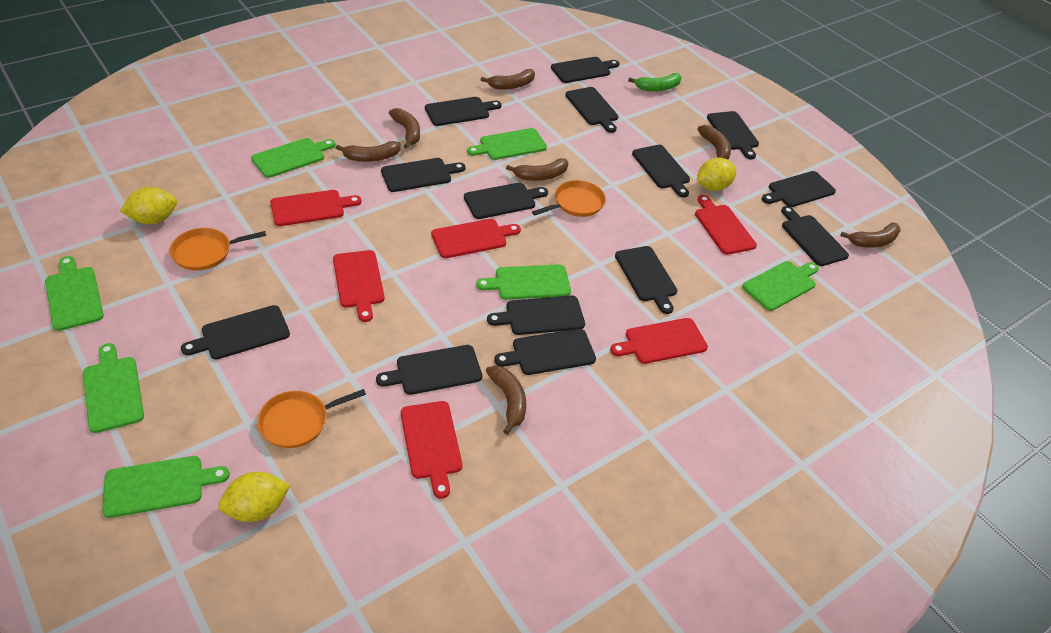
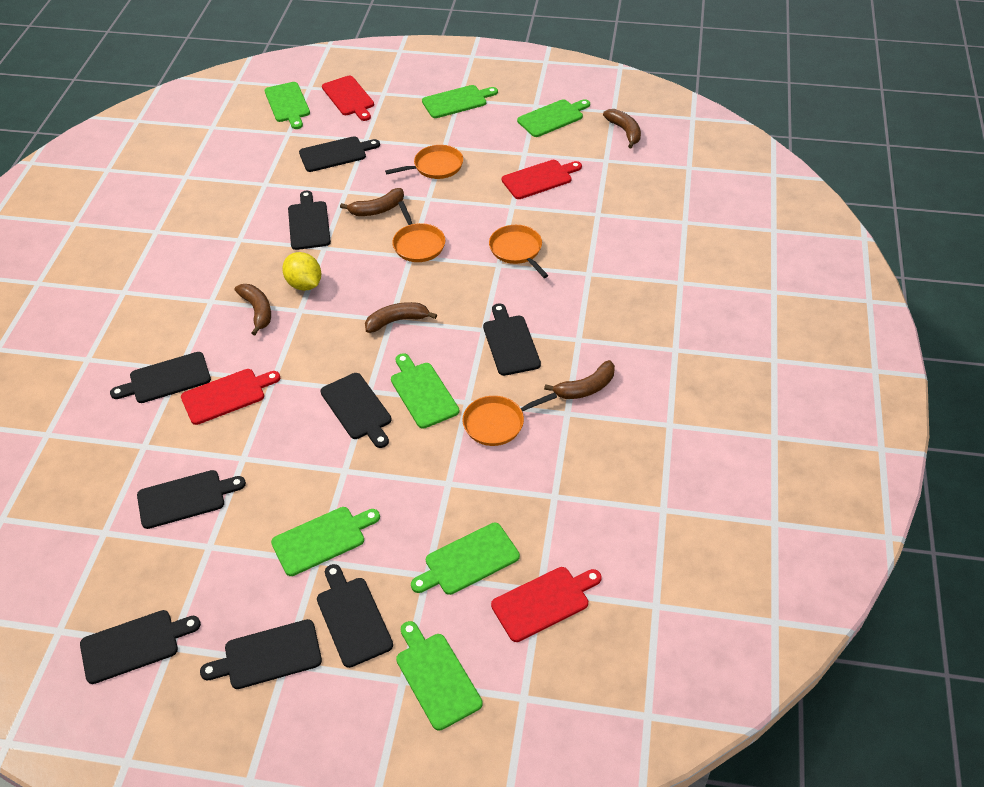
black cutting board: [181,305,290,360] [376,345,482,395] [381,158,465,192] [425,97,502,126] [464,182,548,219] [487,296,585,335] [494,329,596,375] [551,57,620,83] [565,87,618,133] [615,246,677,314] [632,145,690,198] [707,111,759,159] [762,171,836,207] [781,206,849,266] = 14 -> [80,610,201,684] [110,352,211,403] [137,470,246,529] [200,619,322,689] [288,191,331,250] [299,136,380,172] [317,564,393,668] [321,373,392,448] [483,303,541,376] = 9
brown banana: [336,141,401,162] [389,108,420,149] [481,69,535,90] [486,365,526,435] [506,158,568,181] [697,125,731,160] [840,223,900,248] = 7 -> [235,284,271,335] [340,188,404,216] [365,302,437,333] [544,360,615,399] [603,109,641,148] = 5
green banana: [628,73,682,91] = 1 -> none = 0
orange pan: [170,228,266,271] [257,389,366,448] [532,180,606,217] = 3 -> [385,145,463,179] [392,201,445,262] [462,392,557,446] [489,225,549,278] = 4
red cutting board: [270,190,362,226] [333,250,385,322] [401,401,462,499] [431,219,521,258] [610,318,708,364] [695,195,757,255] = 6 -> [181,369,280,425] [322,76,374,121] [491,567,602,642] [502,160,582,199] = 4
yellow lemon: [120,187,177,224] [218,472,291,522] [697,158,737,191] = 3 -> [282,252,321,291] = 1

